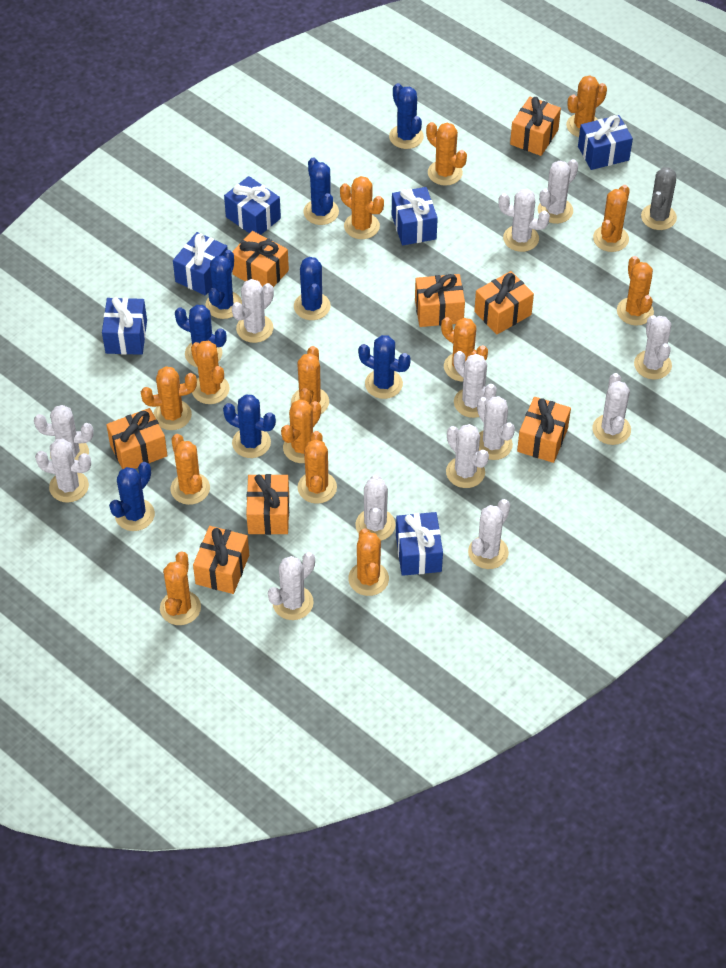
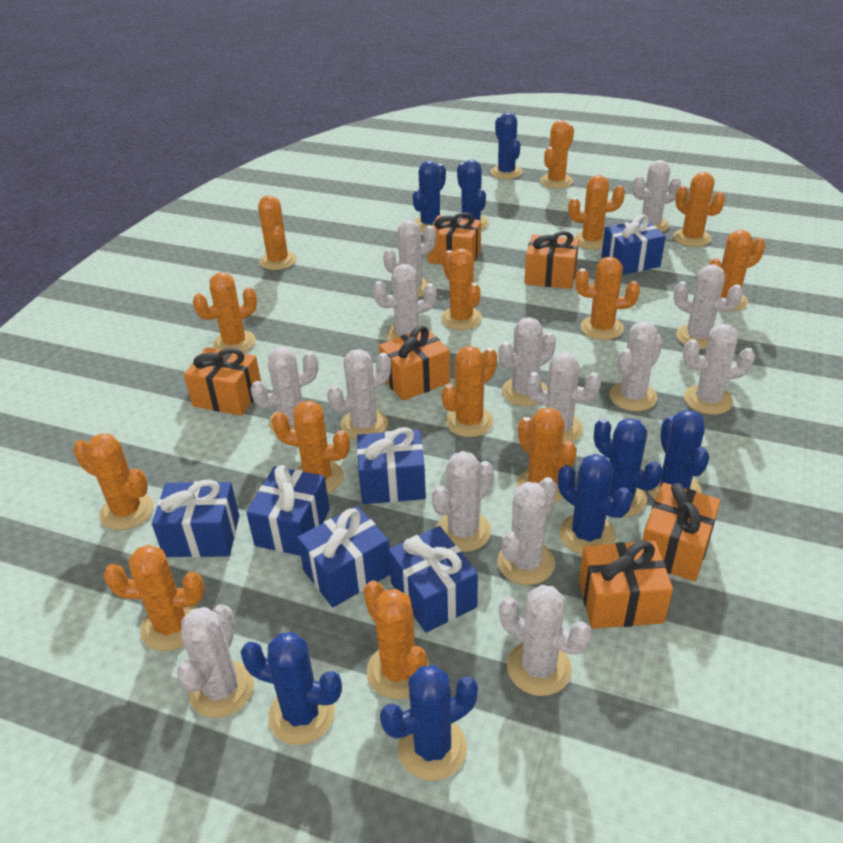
grey cactus: [641,167,677,230] = 1 -> none = 0
orange gift: [106,408,168,469] [193,526,249,594] [232,231,289,287] [246,474,289,535] [415,274,465,327] [474,271,534,334] [510,97,561,156] [517,397,571,463] = 8 -> [184,347,261,416] [379,326,450,401] [428,212,481,265] [525,231,579,289] [579,541,673,629] [642,483,721,582] = 6
white cactus: [34,405,94,460] [35,439,91,503] [232,279,274,343] [268,552,315,620] [355,475,395,541] [446,424,489,488] [453,351,497,418] [468,499,510,569] [477,396,515,460] [498,189,550,252] [538,159,578,224] [592,373,631,445] [634,315,672,379] = 13 -> [177,604,254,718] [250,347,318,433] [327,349,391,440] [373,264,437,341] [383,220,436,298] [432,451,494,552] [497,477,556,585] [499,317,556,406] [499,585,592,696] [526,352,601,444] [609,321,663,411] [632,160,681,232] [674,264,743,349] [683,324,755,415] = 14

